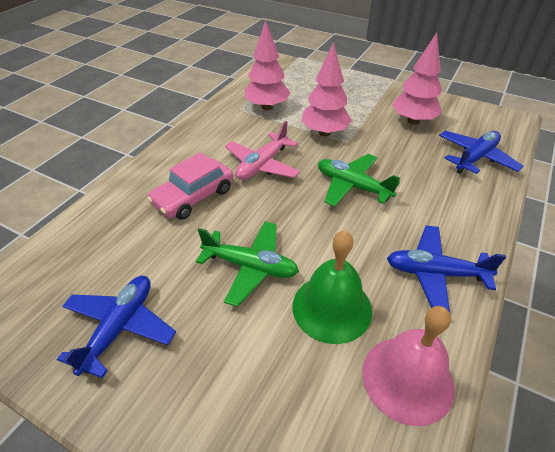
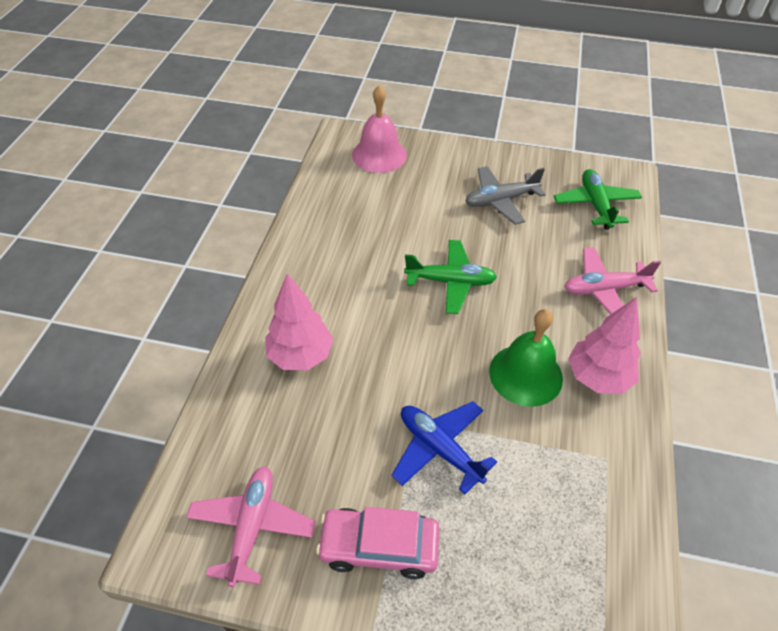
blue plane: [57,276,176,378] [387,225,506,313] [439,131,524,174] = 3 -> [391,401,497,494] = 1
grey plane: none = 0 -> [465,166,546,225] = 1
pink plane: [225,121,300,180] = 1 -> [186,466,316,587] [564,247,661,315] = 2
pink tree: [245,20,290,110] [301,43,352,136] [392,32,442,124] = 3 -> [265,274,333,370] [568,297,641,394] = 2

